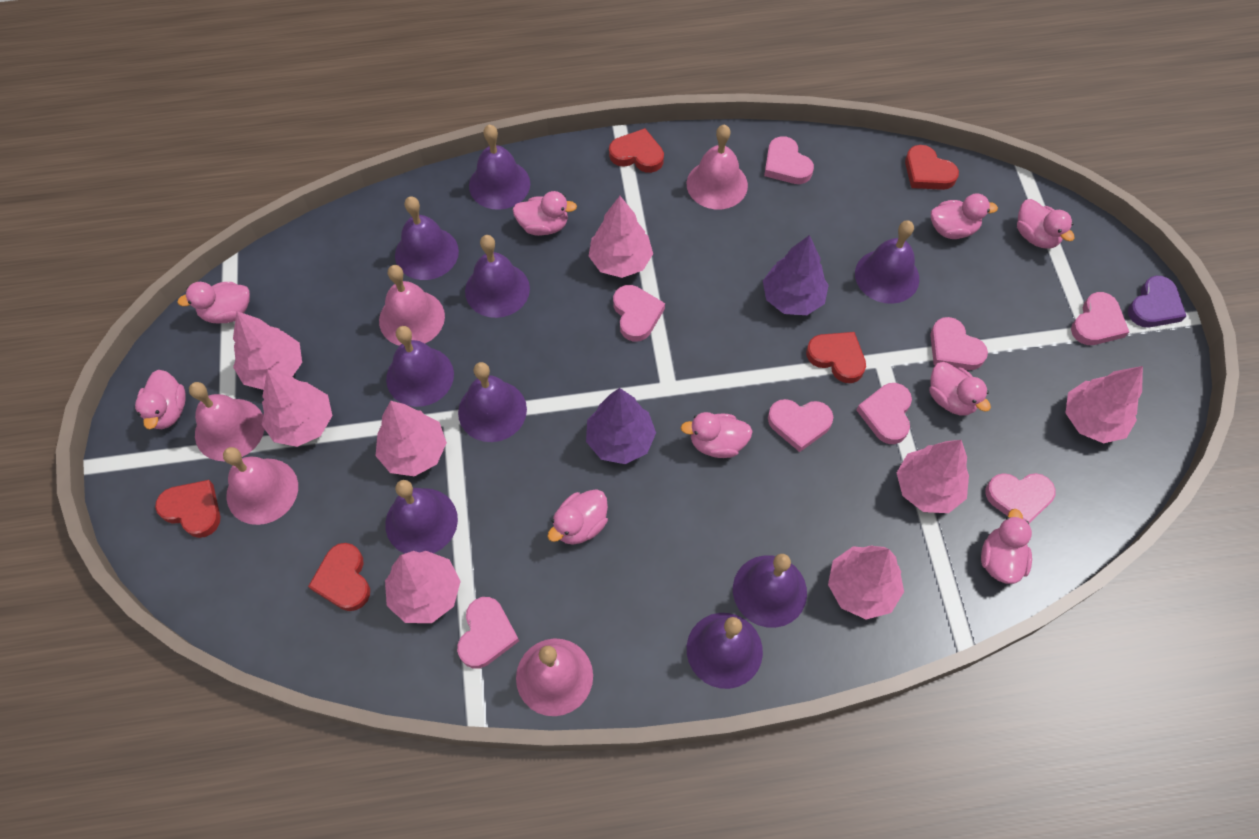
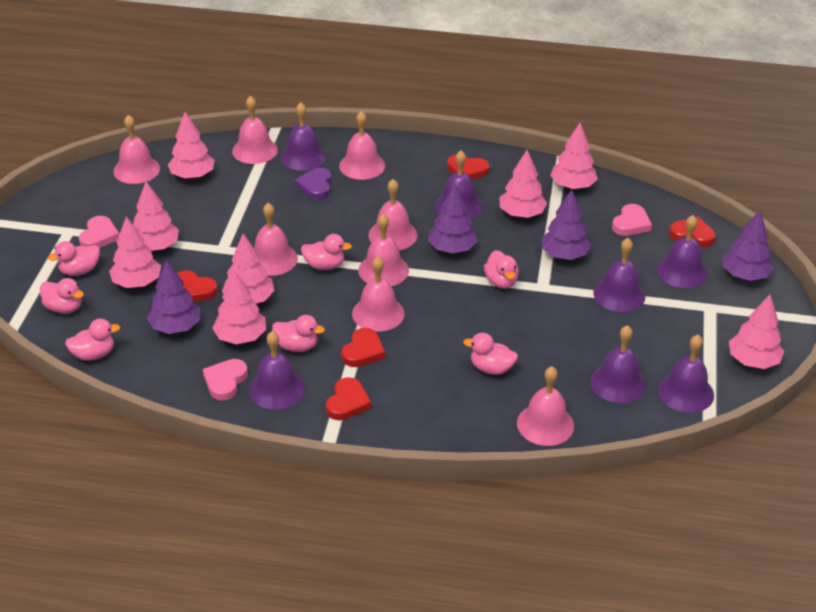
pink bell: [189,382,265,461] [223,447,298,525] [379,265,445,346] [516,638,593,716] [687,125,748,209] = 5 -> [113,115,160,184] [232,96,278,164] [254,203,298,276] [339,111,385,180] [352,256,405,332] [358,214,409,286] [369,179,418,250] [517,367,574,446] = 8
pink duck: [135,370,186,429] [177,282,250,323] [513,191,577,236] [548,489,608,545] [681,412,753,458] [930,362,991,415] [931,193,998,239] [981,509,1032,584] [1017,199,1075,249] = 9 -> [40,278,84,314] [48,241,100,276] [65,318,120,361] [272,315,325,352] [301,234,352,270] [463,333,518,375] [484,250,519,289] = 7
pink heart: [457,597,519,668] [613,285,665,342] [764,136,814,184] [768,399,834,452] [857,383,912,444] [930,317,988,370] [985,473,1056,523] [1071,292,1129,345] = 8 -> [79,216,119,248] [203,359,248,401] [612,204,652,236] = 3
purple bell: [385,480,458,554] [386,326,454,407] [395,196,459,280] [458,362,527,442] [465,235,530,318] [469,125,530,210] [687,613,763,689] [733,554,807,628] [855,220,919,304] = 9 -> [249,331,305,410] [281,102,327,171] [435,151,483,219] [590,325,646,403] [593,238,645,312] [657,215,708,288] [658,335,714,413] = 7
purple tree: [586,388,656,464] [763,235,829,315] = 2 -> [147,260,200,334] [428,184,478,254] [541,190,591,260] [722,210,774,281] = 4

